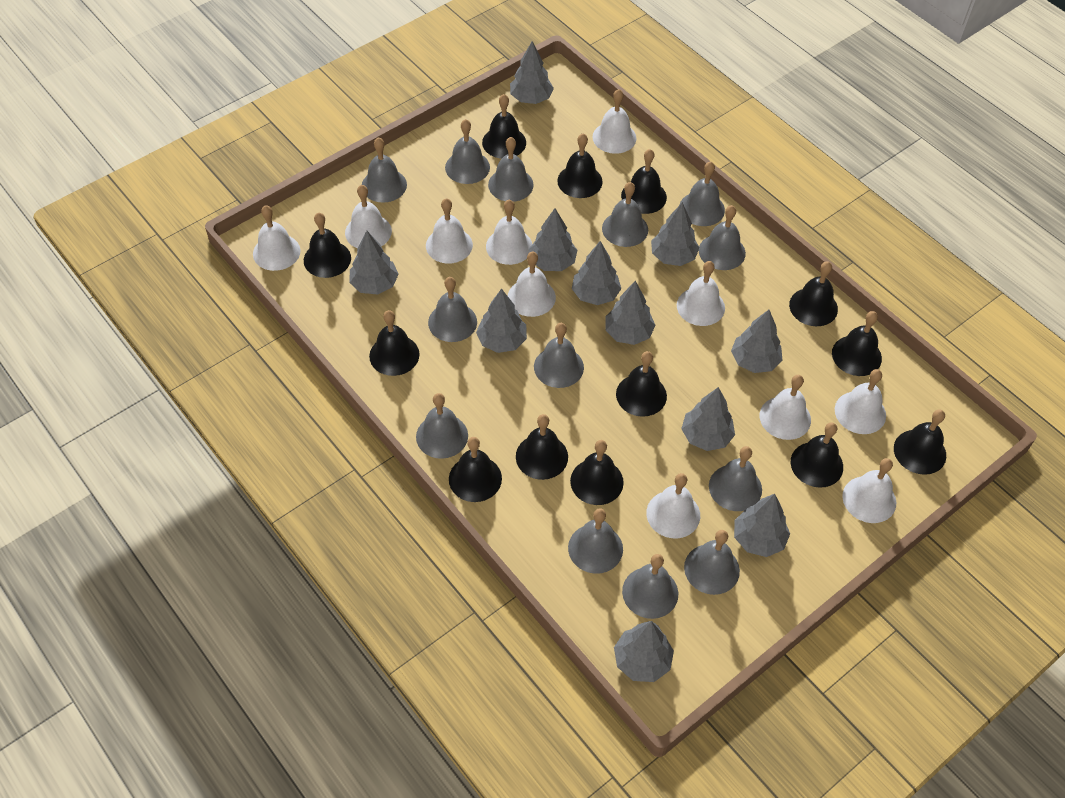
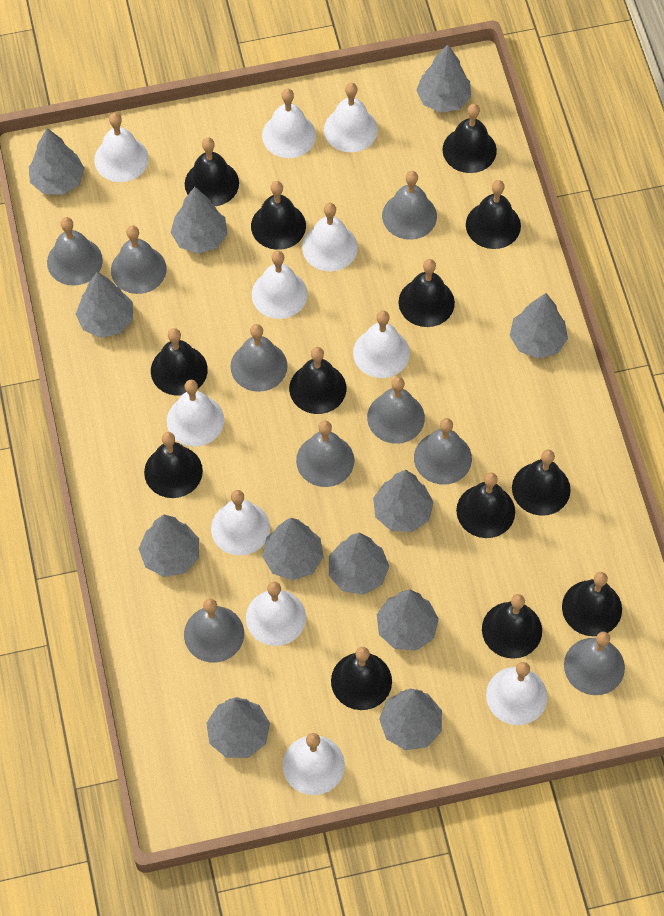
grey bell: [362,137,407,202] [416,393,468,459] [428,277,477,342] [445,119,490,184] [488,137,534,202] [534,323,584,388] [568,508,623,574] [602,182,648,247] [622,554,678,619] [680,161,725,226] [684,530,740,595] [699,205,746,270] [709,446,762,511] = 13 -> [47,217,103,286] [111,225,167,294] [184,598,244,663] [230,324,288,392] [296,421,354,487] [367,377,425,444] [382,171,437,240] [414,418,472,484] [564,632,625,695] = 9
grey tree: [349,231,399,295] [476,288,527,353] [510,41,554,104] [529,208,577,271] [572,241,621,305] [605,281,655,345] [614,621,674,682] [651,202,700,266] [681,387,735,451] [731,310,782,373] [734,494,790,557] = 11 -> [29,128,85,195] [76,272,133,338] [139,515,199,577] [170,187,228,254] [206,697,270,758] [262,518,324,580] [329,533,389,595] [373,470,434,532] [377,590,439,651] [379,689,442,750] [416,45,471,113] [510,293,568,359] = 12

